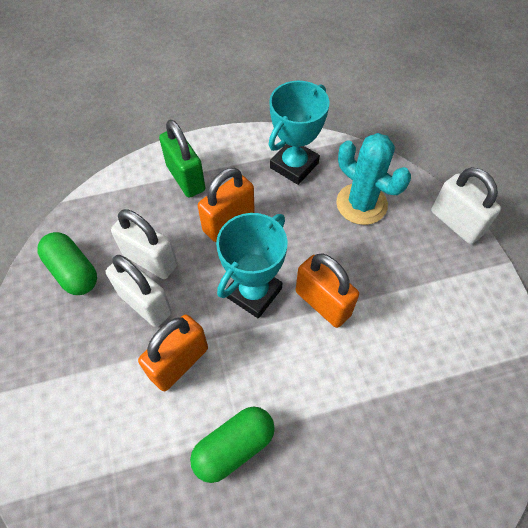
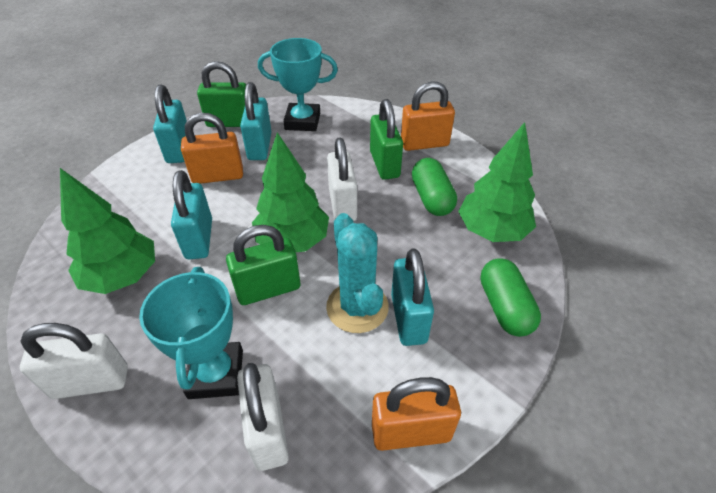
green padlock: [159,120,205,198] = 1 -> [197,61,246,127] [226,225,300,305] [370,99,403,180] = 3
green tree: none = 0 -> [60,168,155,294] [252,132,329,252] [458,122,536,242] = 3
turquoise padlock: none = 0 -> [153,85,187,163] [171,170,212,259] [240,82,272,160] [391,248,434,346] = 4

